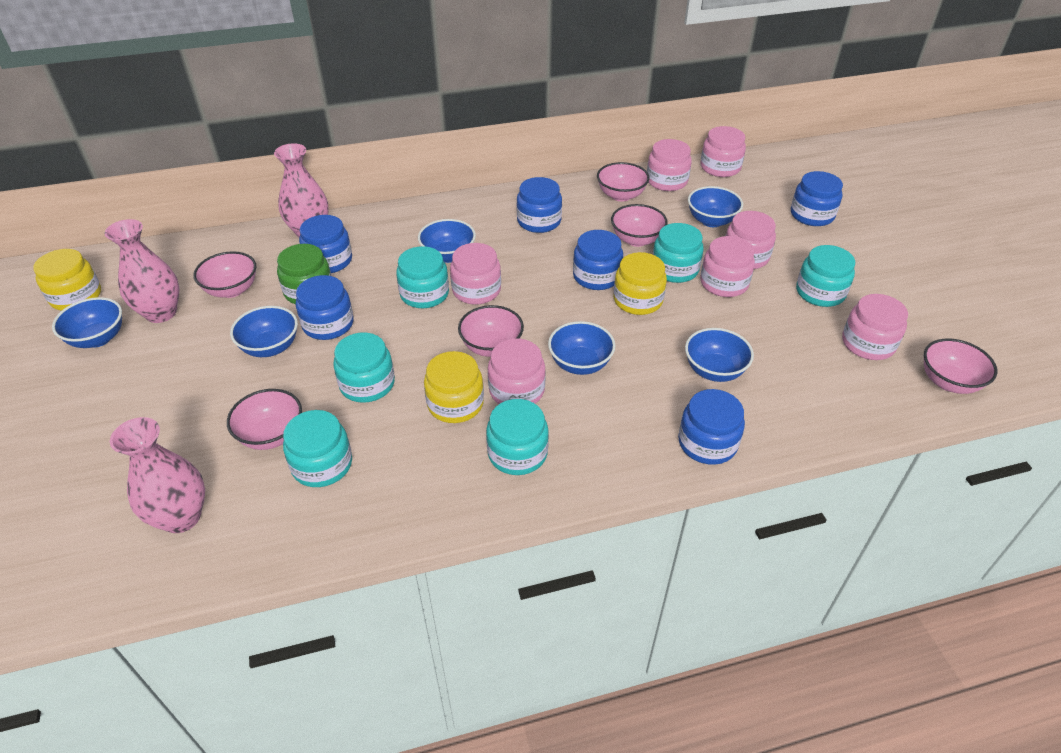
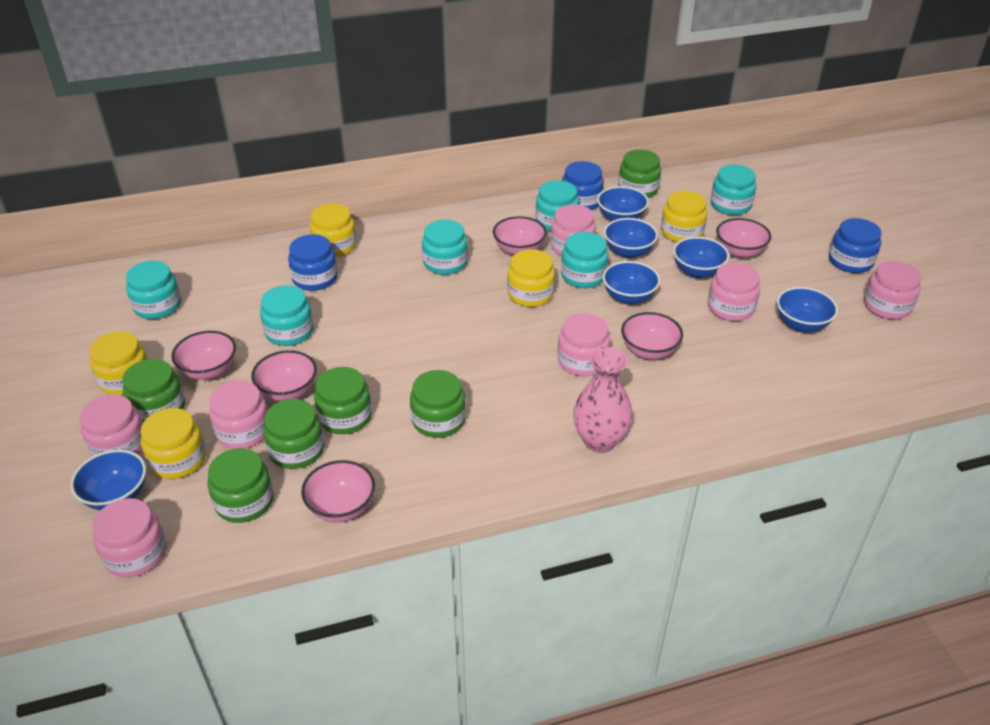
blue jar: [296,275,354,340] [299,215,352,273] [517,177,562,233] [573,230,623,290] [678,389,745,465] [791,171,843,226] = 6 -> [288,234,338,291] [562,161,604,210] [829,218,882,273] = 3
green jar: [277,244,331,304] = 1 -> [122,359,185,422] [207,448,274,523] [263,399,324,469] [314,367,372,434] [410,370,466,438] [618,150,661,198] = 6
pink vase: [104,219,180,323] [110,417,205,533] [274,143,329,238] = 3 -> [573,347,632,453] = 1
yellow jar: [33,249,101,311] [424,351,484,423] [614,252,667,315] = 3 -> [89,331,148,396] [141,408,206,479] [310,204,356,257] [507,249,555,307] [661,191,707,242] = 5

